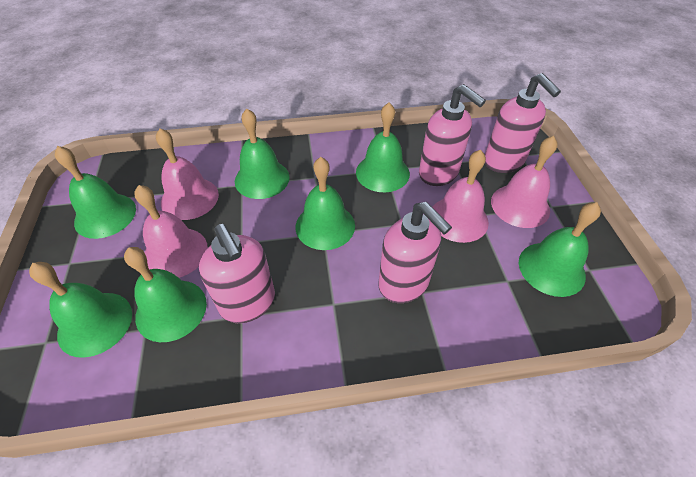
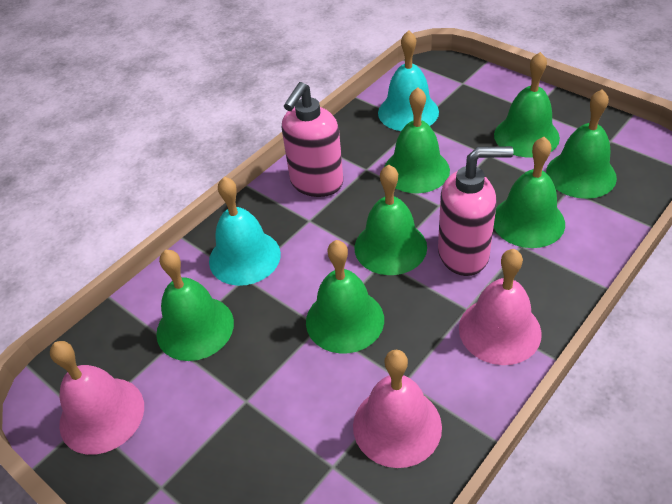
pink bell: [134,185,208,278] [156,128,219,220] [432,150,489,243] [491,136,557,228] = 4 -> [50,341,144,455] [353,349,442,468] [459,249,542,365] = 3
pink soap dispenser: [199,224,275,323] [378,202,452,303] [419,84,486,186] [485,73,561,173] = 4 -> [282,82,343,197] [438,146,514,276] = 2
turquoise bell: none = 0 -> [209,177,281,286] [378,30,439,131] = 2

